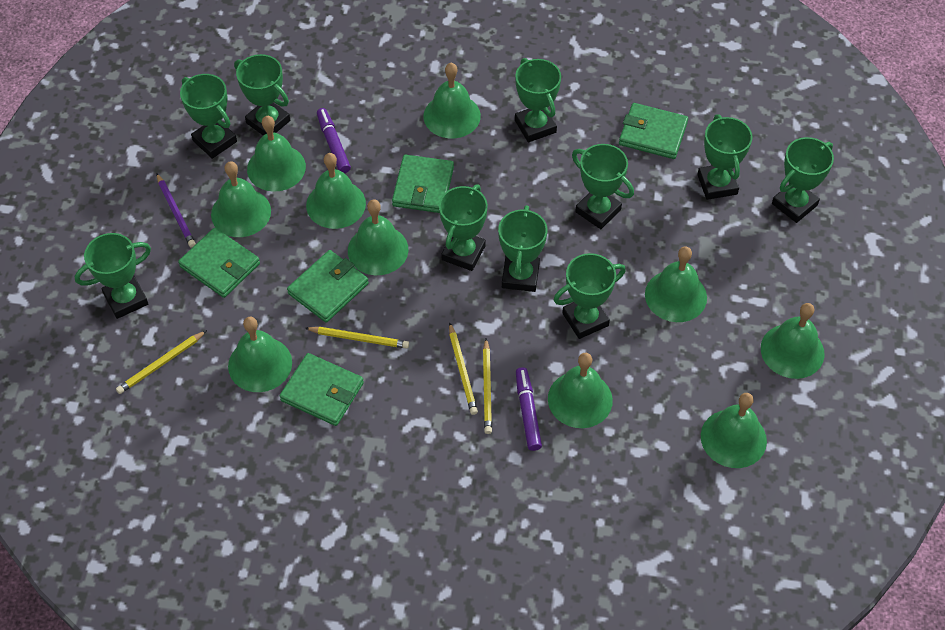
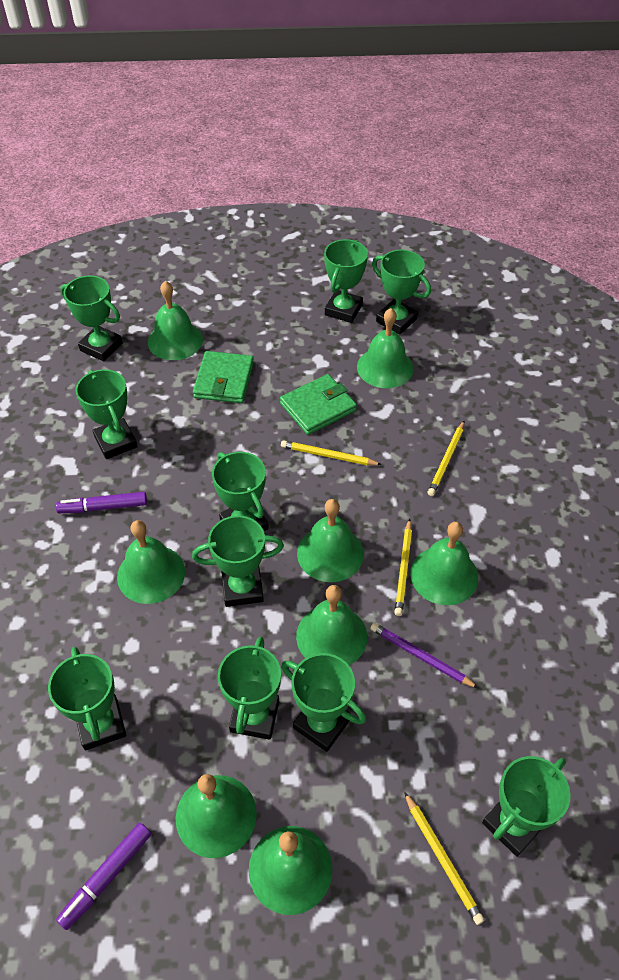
green bell: [211,161,271,237] [228,317,292,392] [247,116,306,192] [306,153,366,229] [348,199,408,275] [423,63,481,138] [548,353,613,428] [645,246,707,322] [701,393,767,468] [761,303,824,379] = 10 -> [117,520,185,604] [148,281,203,360] [176,774,257,858] [249,826,332,915] [296,585,367,665] [297,499,364,582] [357,308,414,388] [410,522,478,605] = 8
green wallet: [178,228,260,298] [280,353,364,426] [287,250,369,323] [392,154,454,213] [619,103,688,159] = 5 -> [193,351,254,403] [280,374,357,435] = 2

